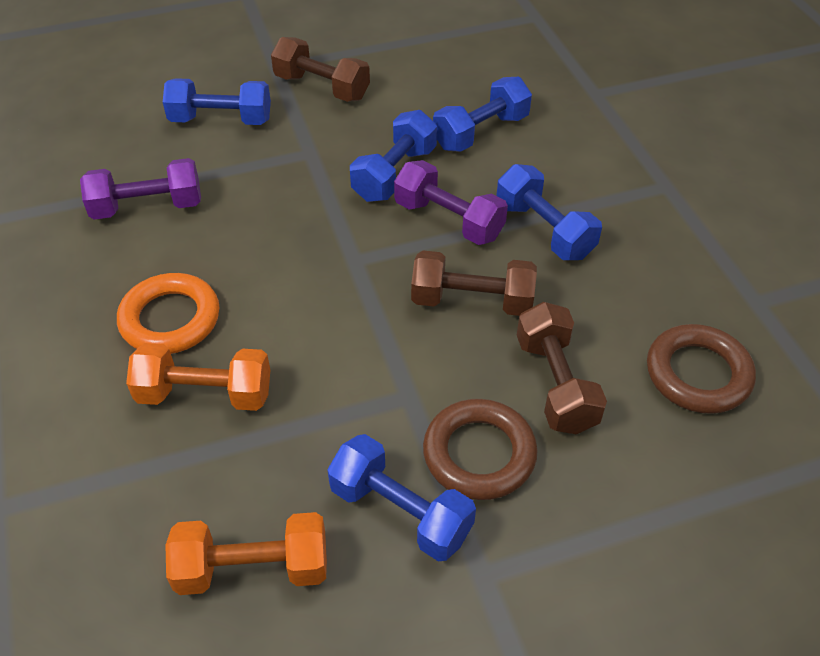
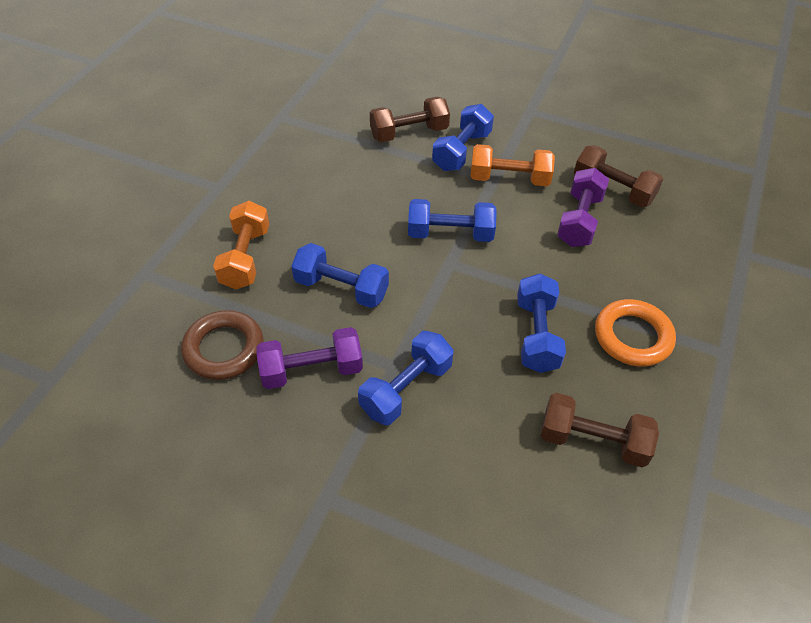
brown ring: [423,399,538,500] [647,324,756,414] = 2 -> [181,310,264,380] = 1

